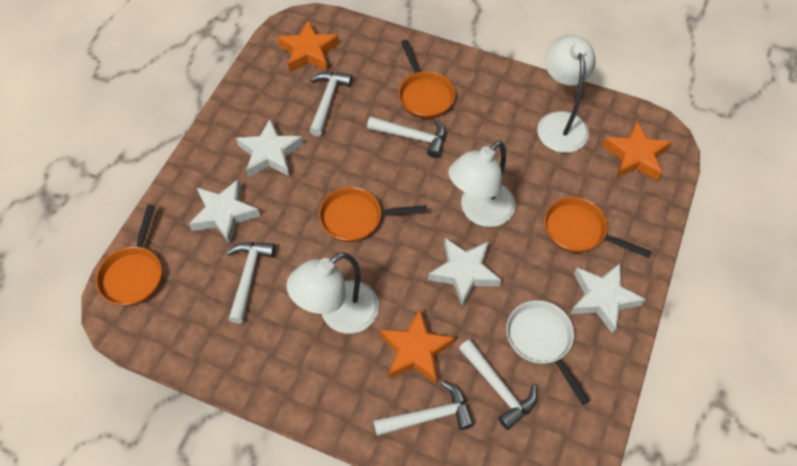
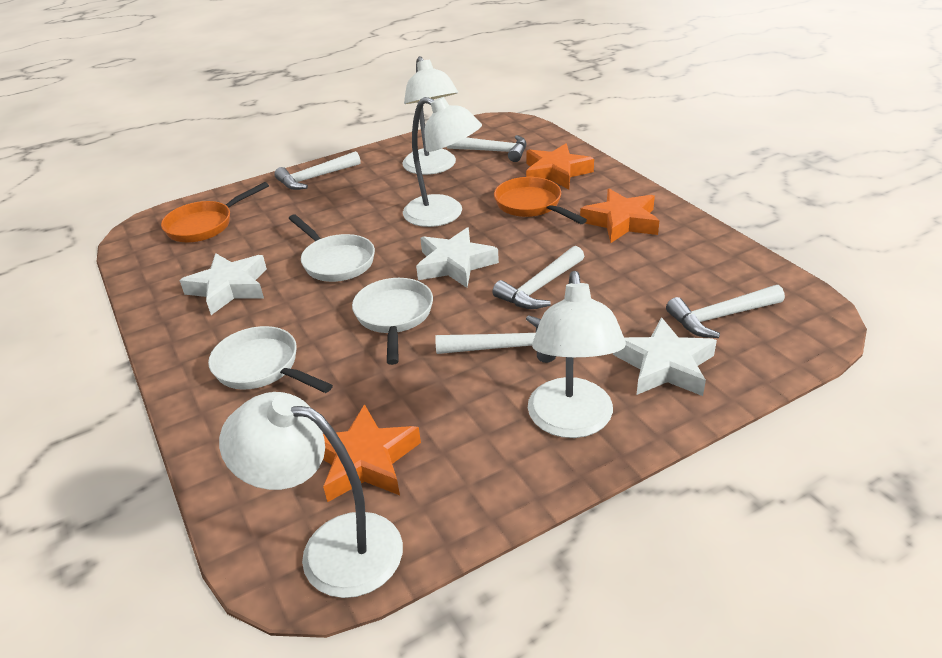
orange pan: [96,204,162,306] [319,187,427,242] [399,40,455,119] [544,197,652,258] = 4 -> [161,182,269,242] [494,177,587,224] = 2
white lamp: [286,252,379,334] [448,140,516,227] [537,35,596,153] = 3 -> [219,392,403,598] [402,56,458,175] [403,97,482,227] [528,271,626,438] = 4
white pan: [506,300,590,405] = 1 -> [208,326,333,393] [288,214,375,282] [352,278,433,365] = 3
white star: [189,179,260,244] [236,119,303,178] [428,238,501,307] [570,263,646,334] = 4 -> [179,253,267,315] [416,228,499,288] [613,317,717,396] = 3

